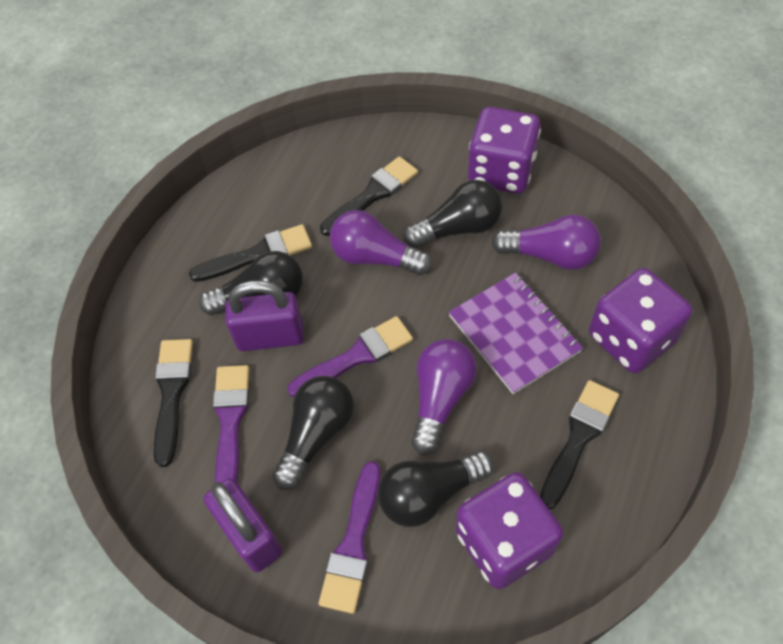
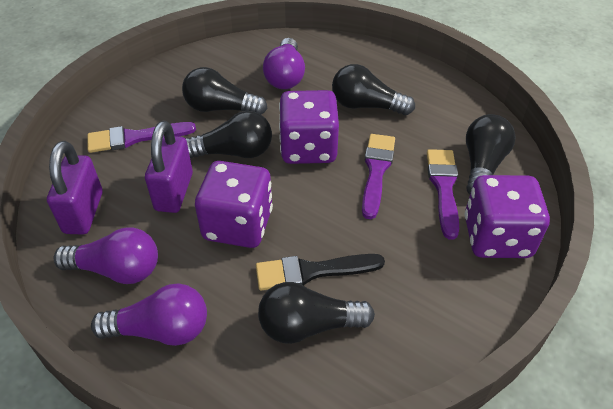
black brush: [154,339,193,467] [189,224,312,282] [320,156,418,236] [540,380,619,509] = 4 -> [256,254,385,290] = 1
black light bulb: [199,251,303,315] [272,376,354,490] [378,451,494,527] [404,180,502,248] = 4 -> [182,67,267,115] [186,111,272,158] [258,282,375,344] [332,64,415,115] [466,114,515,194] = 5
purple notebook: [449,272,583,394] = 1 -> none = 0

